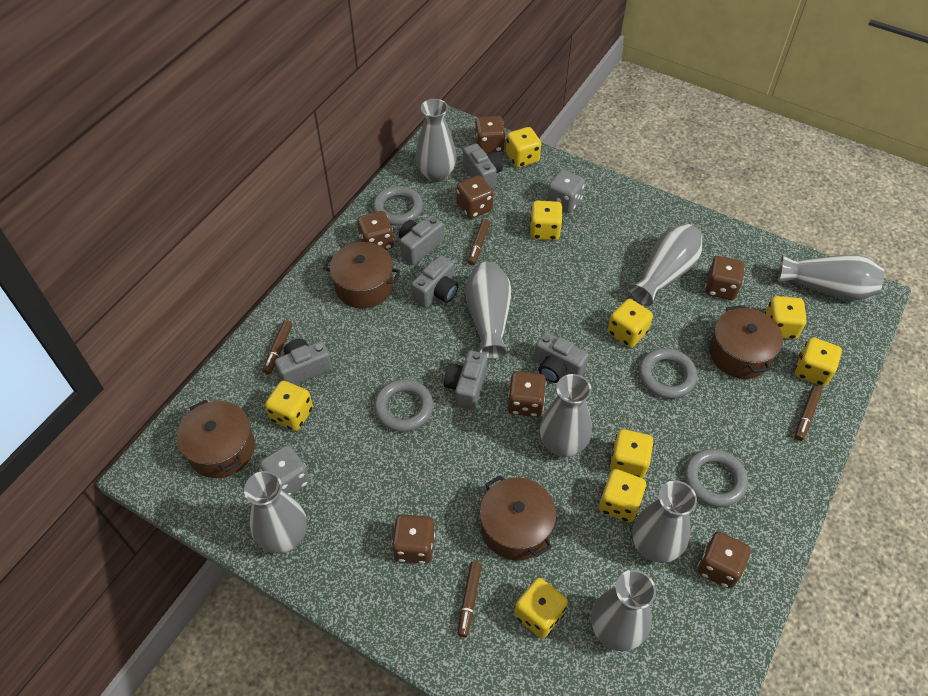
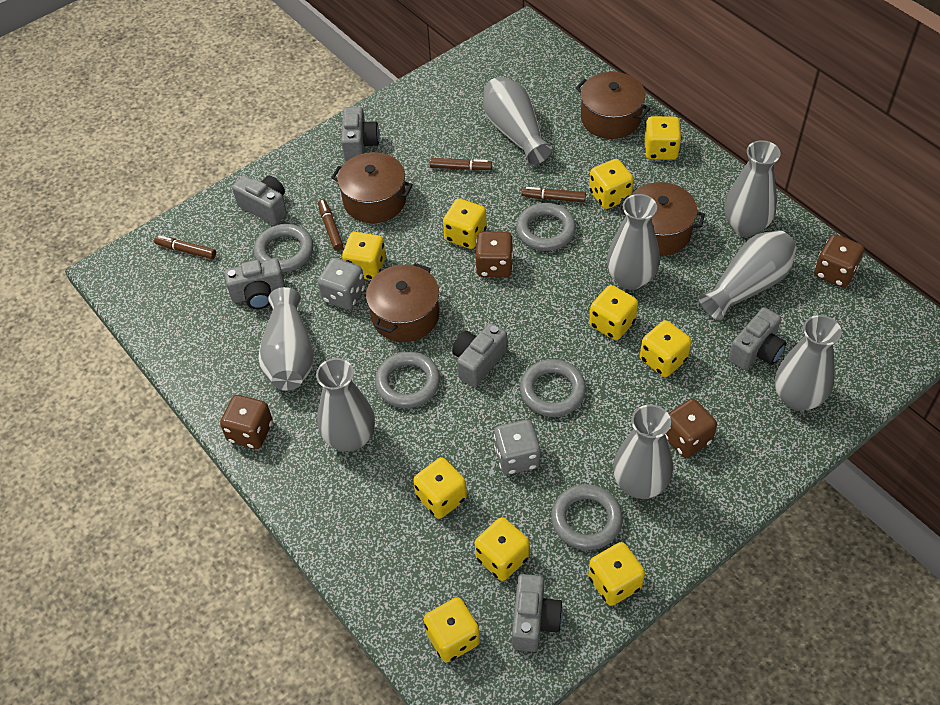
brown dice: [357,211,394,250] [391,514,435,564] [456,175,494,219] [474,116,505,153] [508,371,546,417] [698,532,751,589] [705,256,745,300] = 7 -> [220,395,273,449] [476,231,513,278] [665,399,717,458] [814,234,864,288] = 4
grey ring: [373,186,423,225] [374,379,434,432] [639,348,697,399] [684,449,748,507] = 4 -> [254,224,313,273] [375,351,440,408] [516,203,576,251] [520,359,586,417] [551,484,623,550] = 5
yellow dice: [265,381,313,431] [506,127,541,168] [514,578,568,638] [530,200,563,240] [599,469,646,522] [608,299,653,348] [609,429,654,478] [765,296,806,339] [795,337,842,386] = 9 -> [342,232,386,280] [413,458,467,519] [424,597,480,663] [443,198,487,249] [475,517,530,581] [588,542,645,606] [589,159,634,209] [589,285,638,340] [640,320,691,377] [644,116,682,160] = 10

